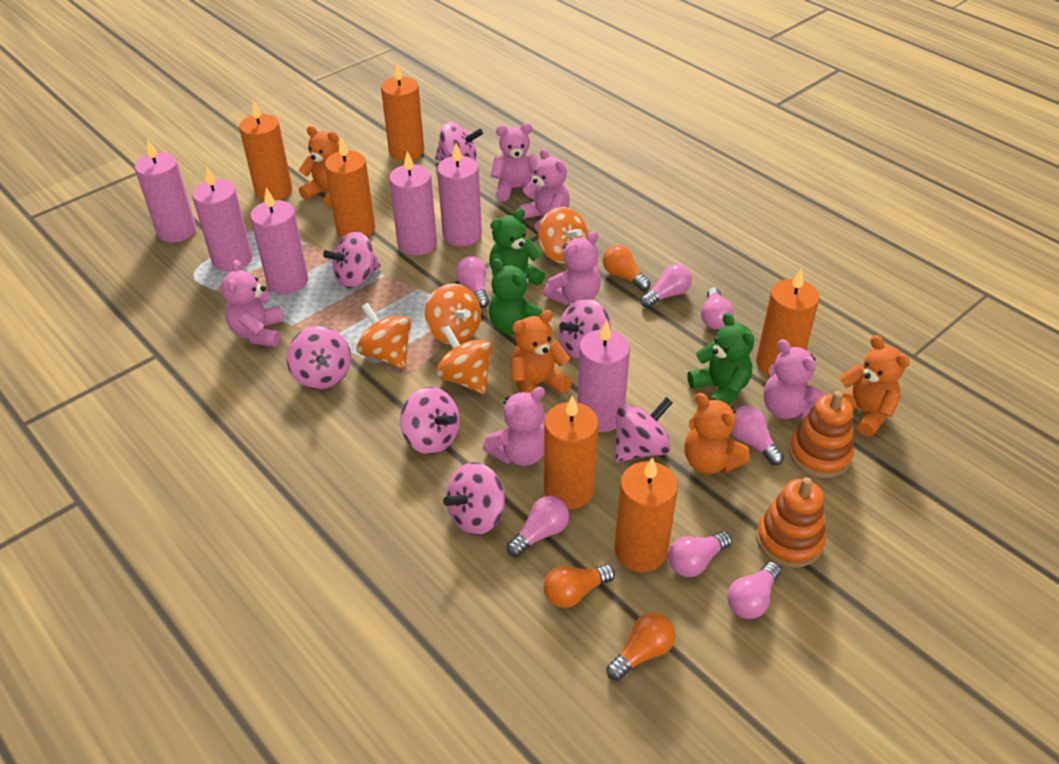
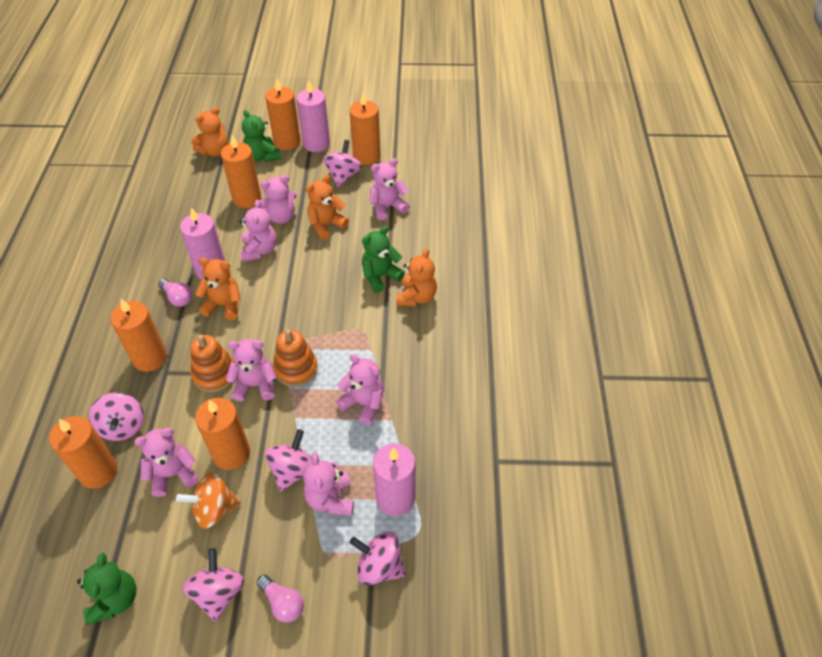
orange light bulb: [543,564,615,608] [603,245,651,291] [606,612,676,681] = 3 -> none = 0
orange spinning top: [356,303,411,369] [425,284,481,344] [436,326,492,394] [538,207,588,263] = 4 -> [176,472,241,529] = 1
pink candle: [135,139,196,242] [192,166,252,271] [250,188,308,294] [389,151,437,256] [437,143,482,246] [577,320,630,432] = 6 -> [180,208,225,280] [297,80,330,152] [373,443,415,516] = 3
pink light bulb: [455,256,489,308] [507,496,569,557] [641,264,692,308] [668,531,732,577] [701,287,734,329] [727,562,781,619] [731,406,784,465] = 7 -> [158,279,192,307] [257,575,304,623] = 2
pink spinning top: [286,326,351,389] [323,231,381,288] [400,387,460,454] [435,122,483,161] [443,462,505,535] [558,299,611,360] [614,397,673,462] = 7 -> [89,392,144,441] [183,548,244,622] [265,429,312,492] [323,140,362,187] [350,531,406,585] = 5
pink teddy bear: [221,260,284,347] [483,387,546,466] [490,123,539,201] [518,149,570,232] [543,231,601,305] [763,339,825,420] = 6 -> [134,428,199,497] [226,339,277,402] [240,200,277,262] [259,175,297,224] [304,452,354,516] [336,354,384,425] [370,158,410,221] = 7

